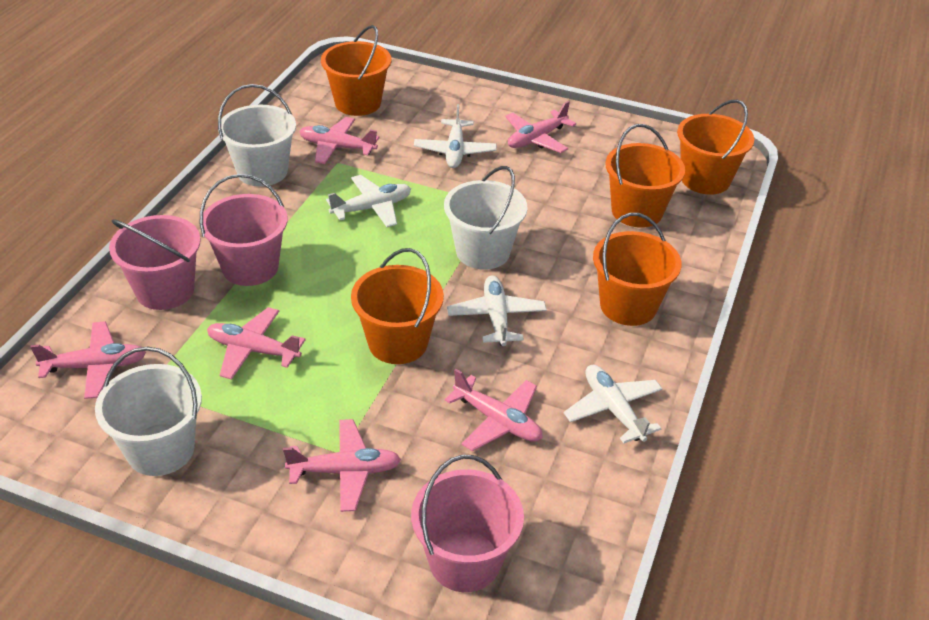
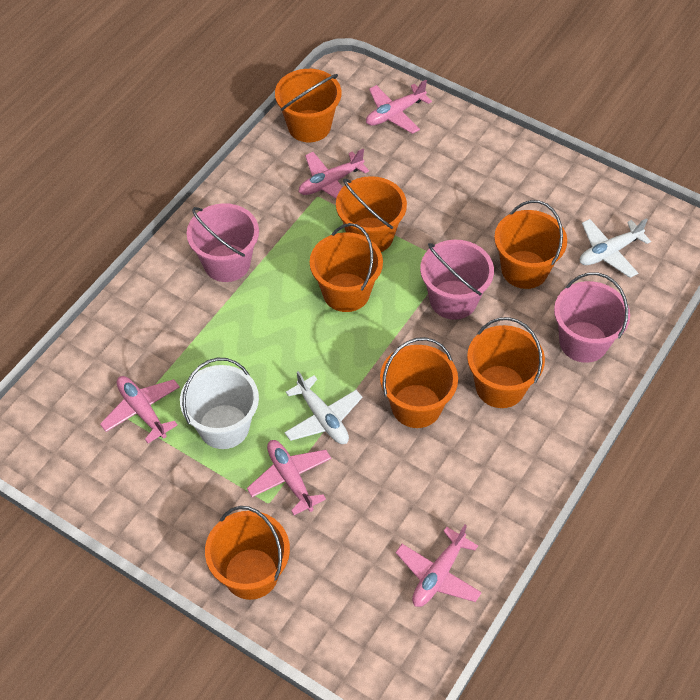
orange bucket: [321,25,391,116] [351,248,444,364] [593,213,682,326] [605,124,685,228] [677,100,754,195] = 5 -> [205,506,290,600] [275,69,341,142] [310,223,383,312] [336,176,407,252] [380,337,458,428] [467,317,545,408] [494,200,567,289] = 7
pink plane: [30,321,146,399] [207,307,306,380] [283,419,401,512] [299,117,379,164] [444,369,543,451] [506,101,576,153] = 6 -> [100,376,180,443] [247,440,331,515] [299,149,369,199] [366,80,432,134] [396,525,482,607] = 5
white bucket: [95,346,202,476] [218,84,296,187] [444,166,527,270] = 3 -> [180,358,259,449] = 1
white plane: [326,175,411,227] [414,104,497,168] [447,275,547,346] [564,365,663,444] = 4 -> [284,371,362,444] [580,218,651,278] = 2

